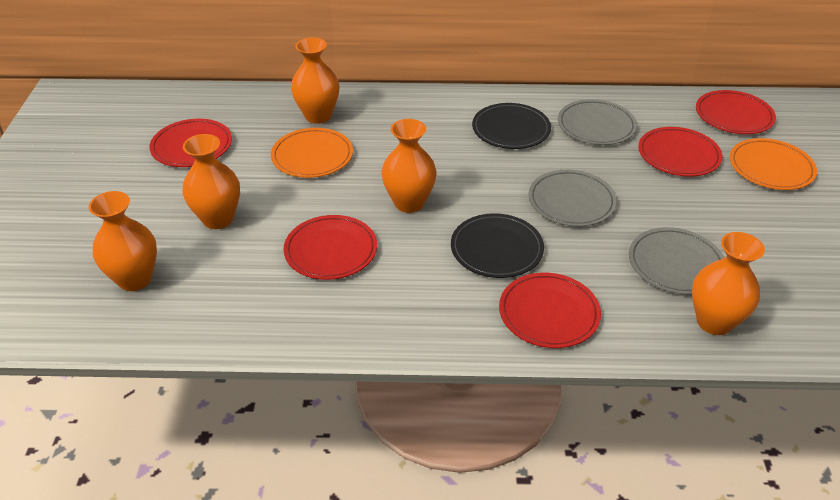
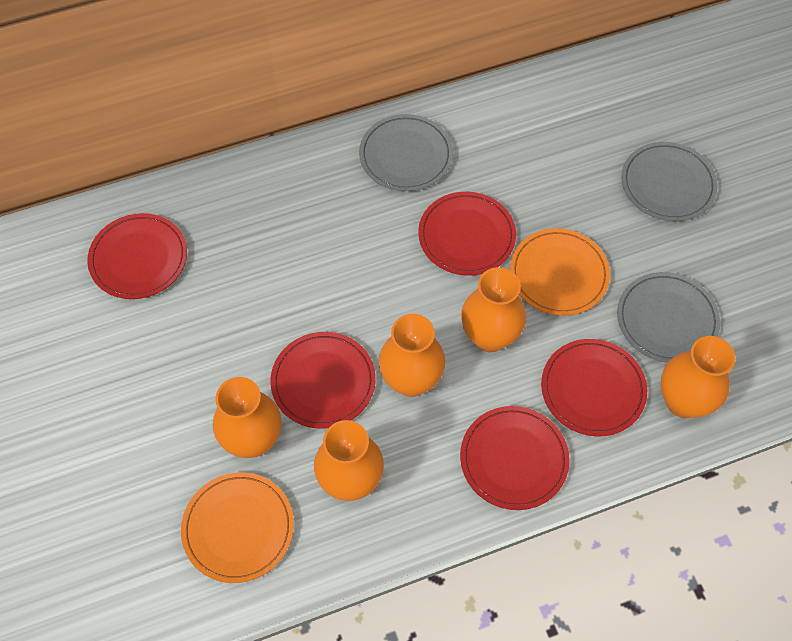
black plate: [451,213,544,278] [472,103,551,149] = 2 -> none = 0

